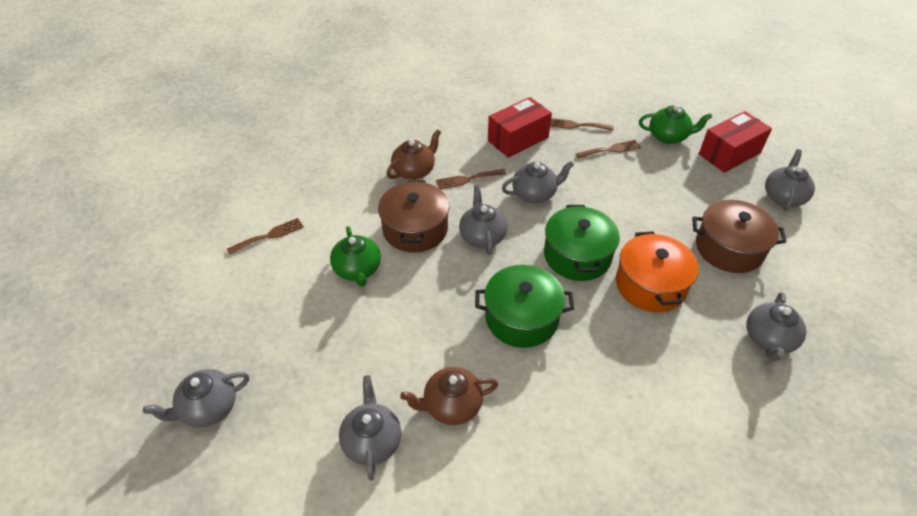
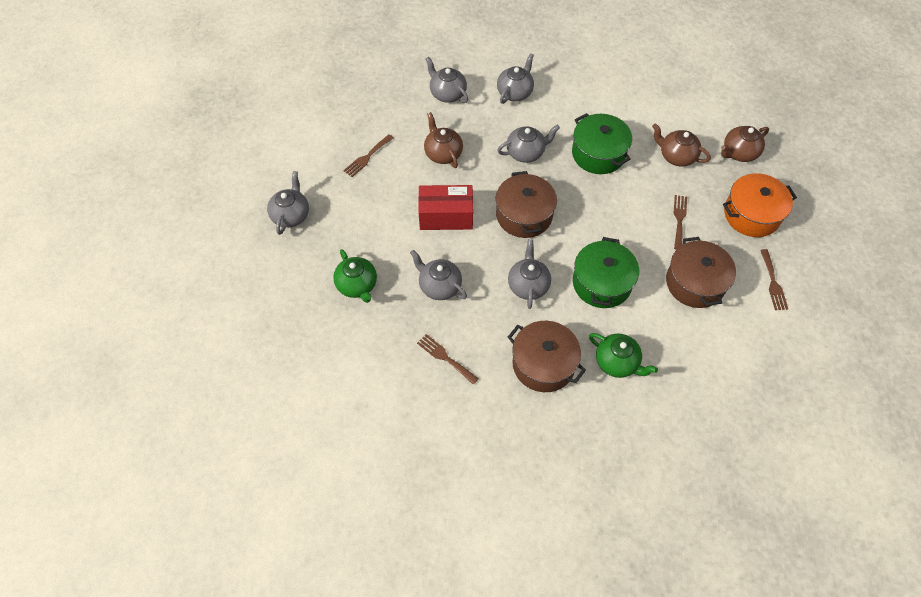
brown pot: [378,180,450,253] [692,200,786,273] = 2 -> [496,171,557,238] [508,321,586,392] [666,237,736,308] = 3
brown teapot: [386,129,441,180] [400,367,498,425] = 2 -> [424,112,463,168] [652,123,711,166] [721,126,769,162] = 3
red box: [488,97,552,158] [699,111,772,173] = 2 -> [418,185,473,230] = 1

